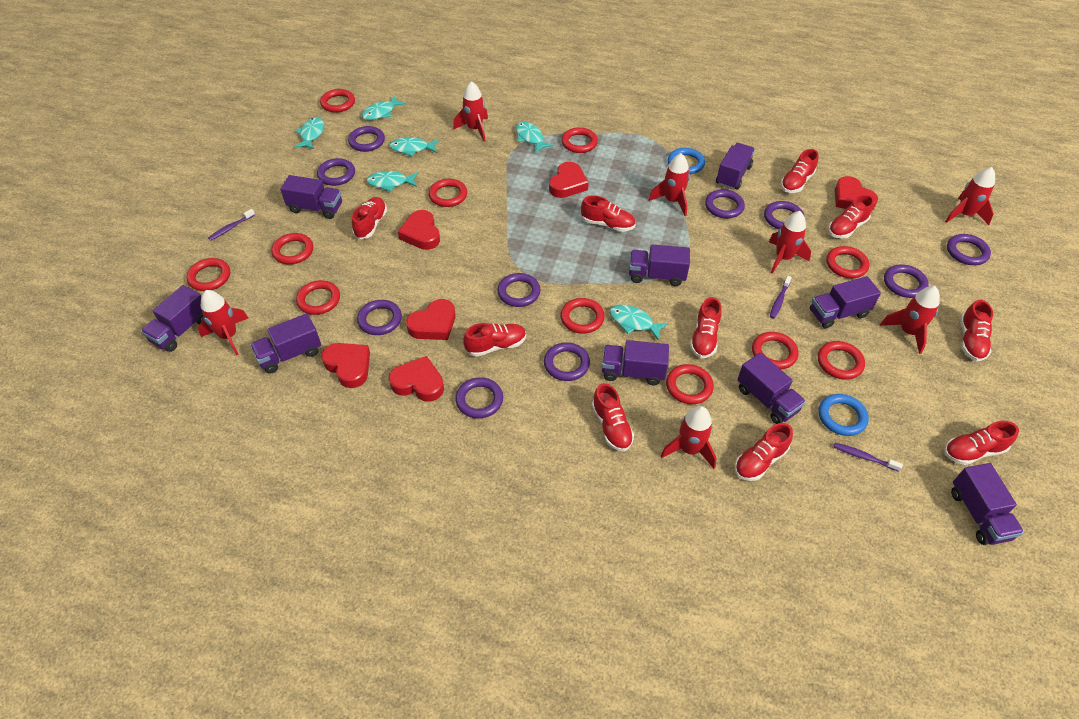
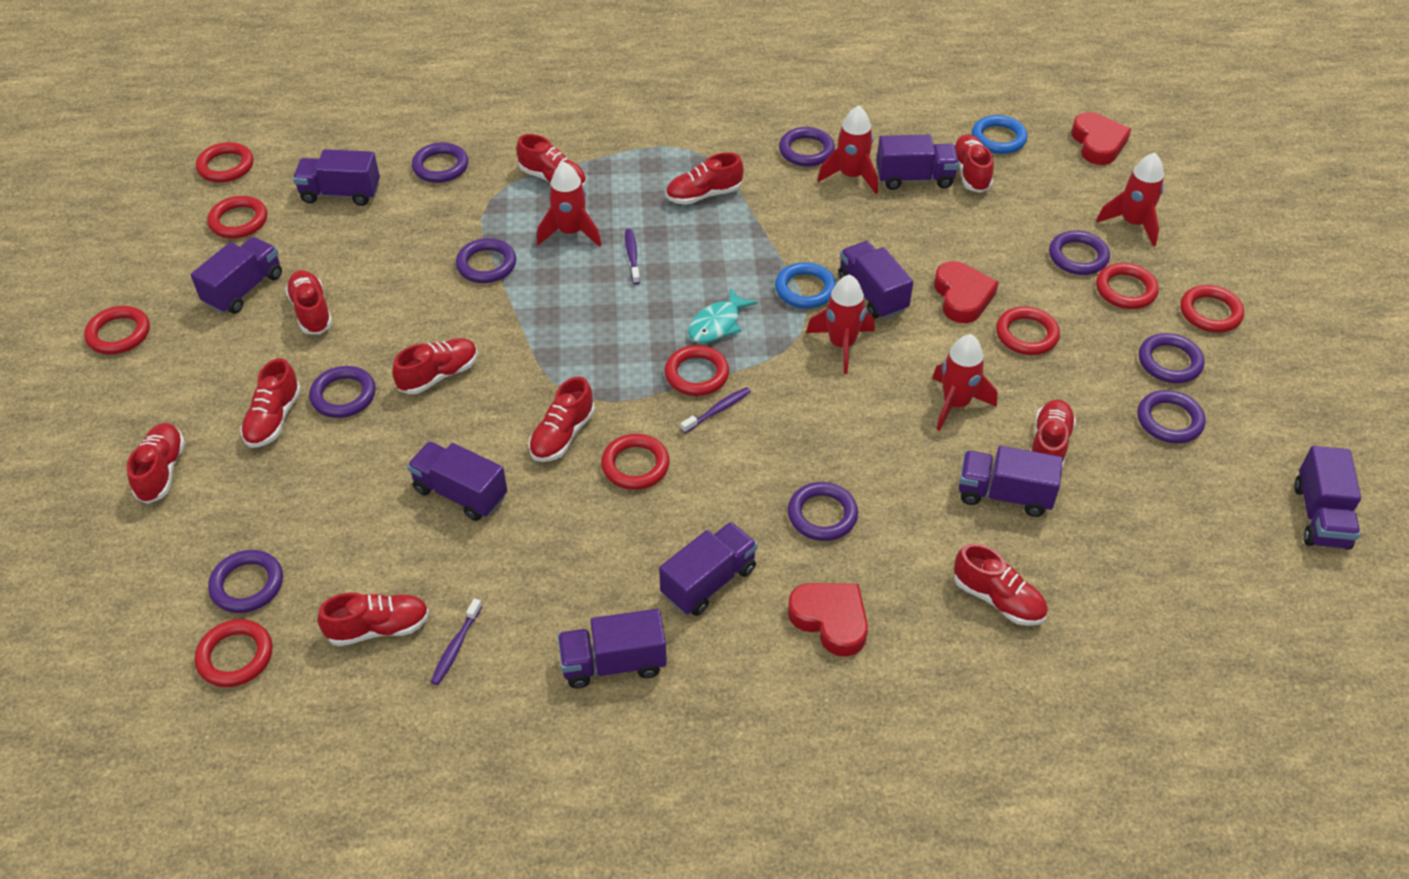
purple ring: [317,158,355,186] [348,126,385,152] [357,300,402,335] [455,377,503,419] [497,273,541,307] [544,342,590,381] [705,189,745,218] [764,201,805,229] [884,264,929,298] [947,234,991,265] = 10 -> [208,550,283,613] [309,366,376,418] [412,142,468,183] [456,238,516,283] [779,127,835,167] [788,482,858,541] [1049,230,1110,275] [1137,390,1206,443] [1139,333,1204,383] = 9
red heart: [321,343,370,388] [389,356,444,402] [398,210,440,250] [406,299,455,340] [549,162,589,198] [835,176,878,211] = 6 -> [788,583,868,657] [934,261,999,323] [1071,112,1131,165] = 3
red ring: [186,258,230,291] [271,233,313,265] [296,280,340,315] [320,89,355,113] [429,179,467,207] [560,298,605,334] [561,127,598,153] [666,364,714,404] [752,332,798,369] [818,341,865,380] [826,246,869,278] = 11 -> [84,306,150,354] [195,619,272,687] [196,142,253,183] [207,196,267,239] [601,434,670,490] [665,345,729,396] [996,306,1060,355] [1096,263,1159,309] [1180,285,1244,332] = 9
red rocket: [198,290,248,355] [453,81,488,142] [649,153,690,216] [661,406,717,469] [769,211,811,274] [880,286,940,354] [945,167,995,225] = 7 -> [537,162,601,247] [806,274,874,374] [817,105,878,194] [932,334,997,431] [1096,153,1164,246] = 5
red shoe: [352,197,387,239] [463,323,526,357] [581,195,636,232] [592,383,634,452] [690,297,722,358] [735,423,793,481] [781,149,819,193] [828,194,874,238] [944,421,1019,465] [961,300,993,361] = 10 -> [127,423,185,504] [240,358,301,448] [285,270,333,334] [317,593,429,646] [392,338,478,395] [517,134,586,187] [529,377,595,462] [666,152,744,205] [954,134,994,193] [954,543,1048,626] [1030,400,1076,468] = 11
turquoise fish: [294,117,324,149] [362,96,406,120] [367,171,418,192] [389,137,439,157] [516,122,553,152] [609,305,668,340] = 6 -> [688,287,758,343] = 1

